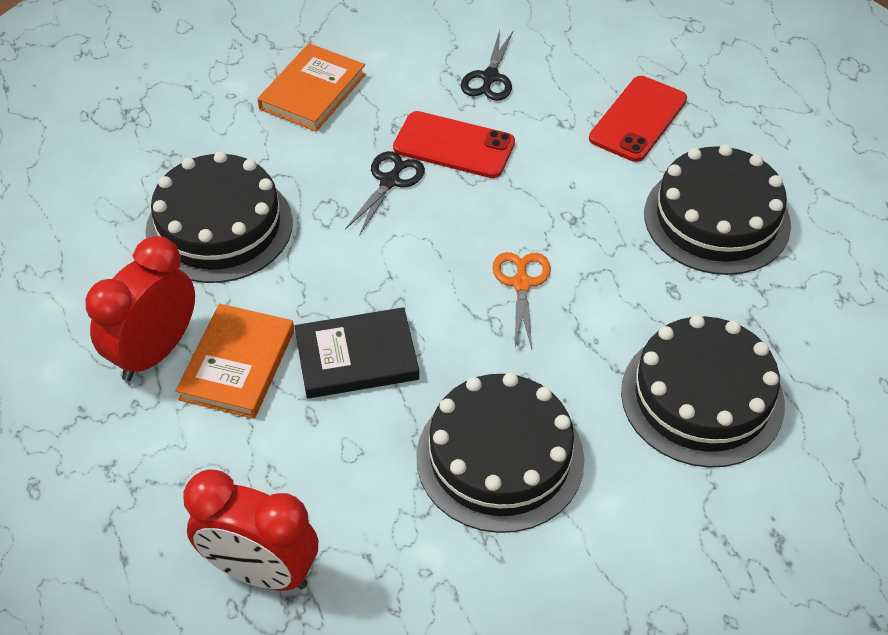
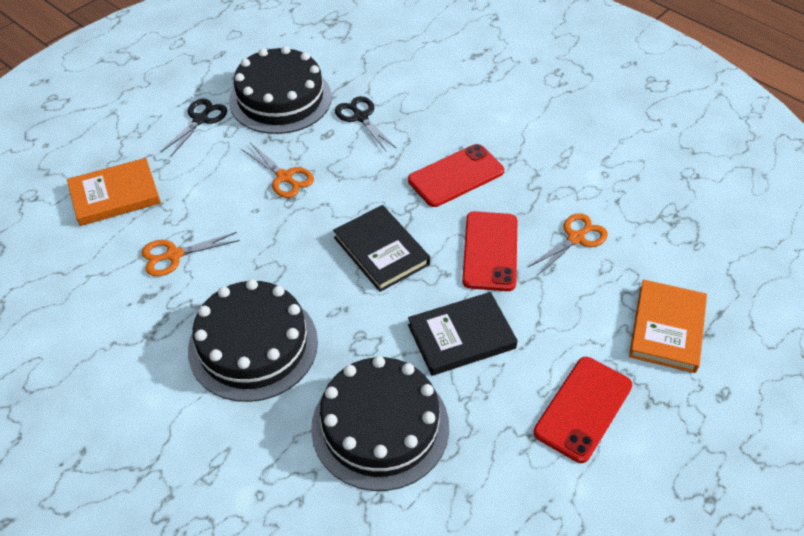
black book: [295,307,419,398] = 1 -> [333,205,430,292] [408,292,518,376] = 2
black cake: [146,151,293,283] [416,373,584,533] [621,315,785,468] [644,144,791,275] = 4 -> [188,279,318,402] [229,46,332,134] [311,356,449,491] = 3
orange scissors: [492,252,551,349] = 1 -> [141,232,240,276] [241,143,314,198] [528,213,608,276] = 3
red clock: [86,236,195,381] [183,469,318,591] = 2 -> none = 0
red phone: [393,111,515,178] [589,76,687,162] = 2 -> [408,144,504,207] [462,211,517,291] [533,357,632,463] = 3

